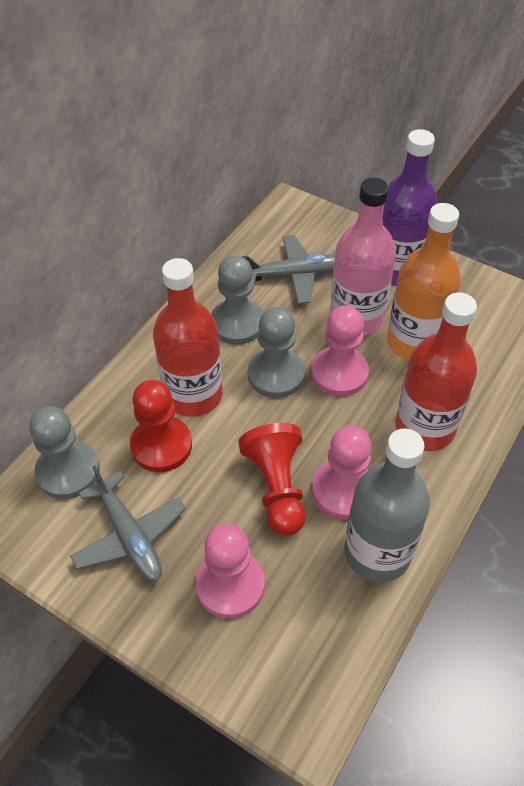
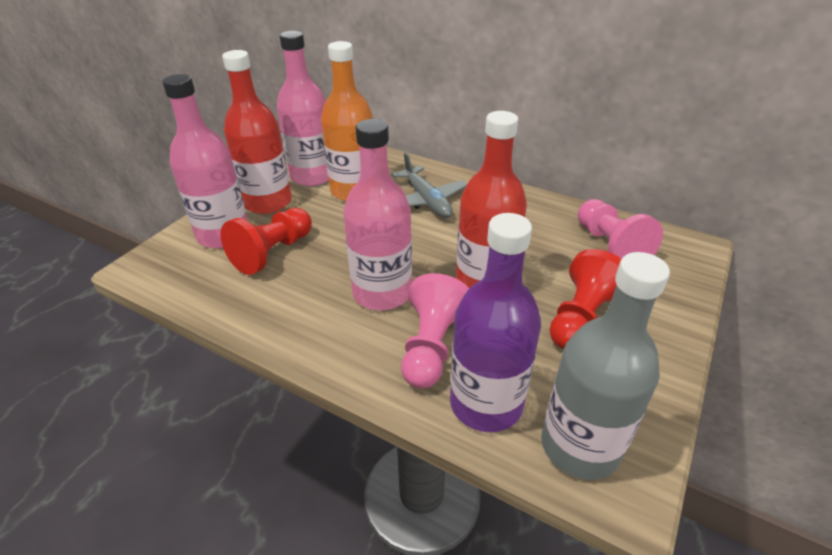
grey pawn: [29,406,100,499] [211,255,264,345] [248,307,305,398] = 3 -> none = 0
grey plane: [70,465,186,581] [242,235,335,304] = 2 -> [392,152,467,218] = 1
pink bottle: [330,178,396,336] = 1 -> [162,74,248,248] [277,31,329,186] [343,119,412,310] = 3
pink pawn: [195,524,265,619] [311,305,369,396] [312,426,372,520] = 3 -> [401,273,469,388] [578,199,663,259] = 2

